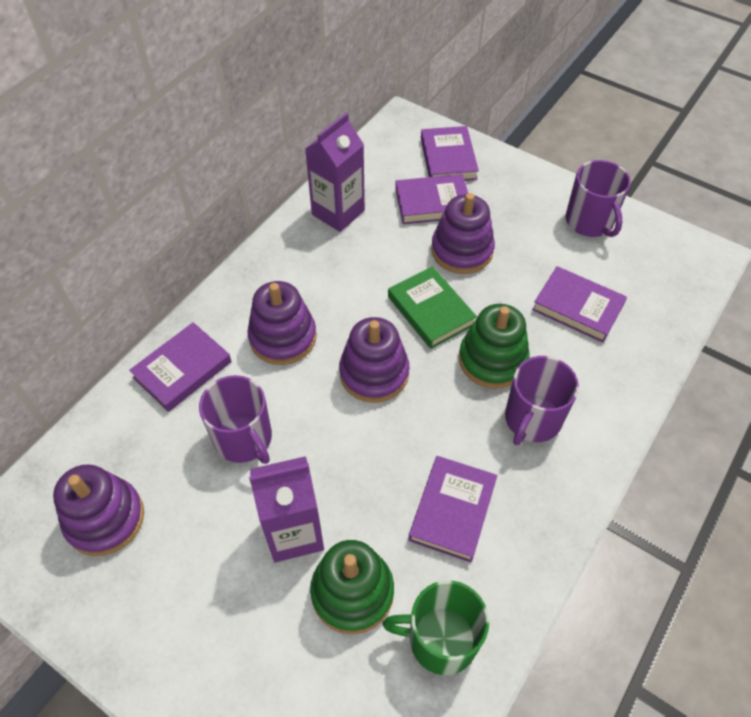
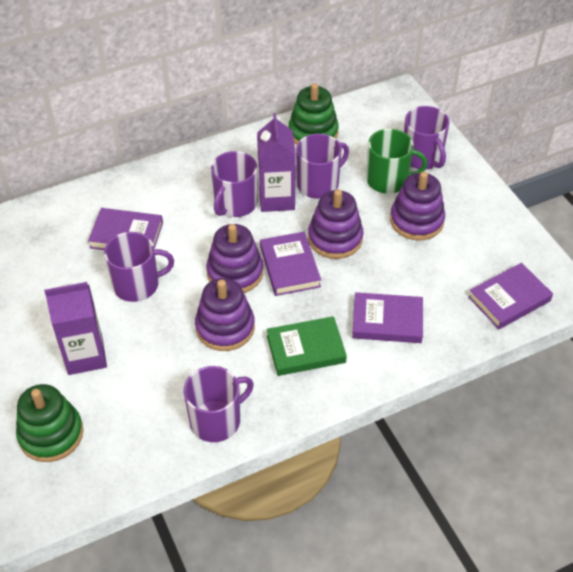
purple book: [129,322,232,412] [395,174,468,224] [408,456,497,562] [421,126,479,181] [532,266,627,342] = 5 -> [88,208,163,250] [260,232,321,296] [352,292,423,343] [468,263,553,329] = 4
purple mug: [199,375,272,464] [505,356,579,445] [566,160,631,237] = 3 -> [104,232,174,302] [184,366,254,442] [211,151,257,217] [296,133,349,199] [404,106,449,169] = 5

